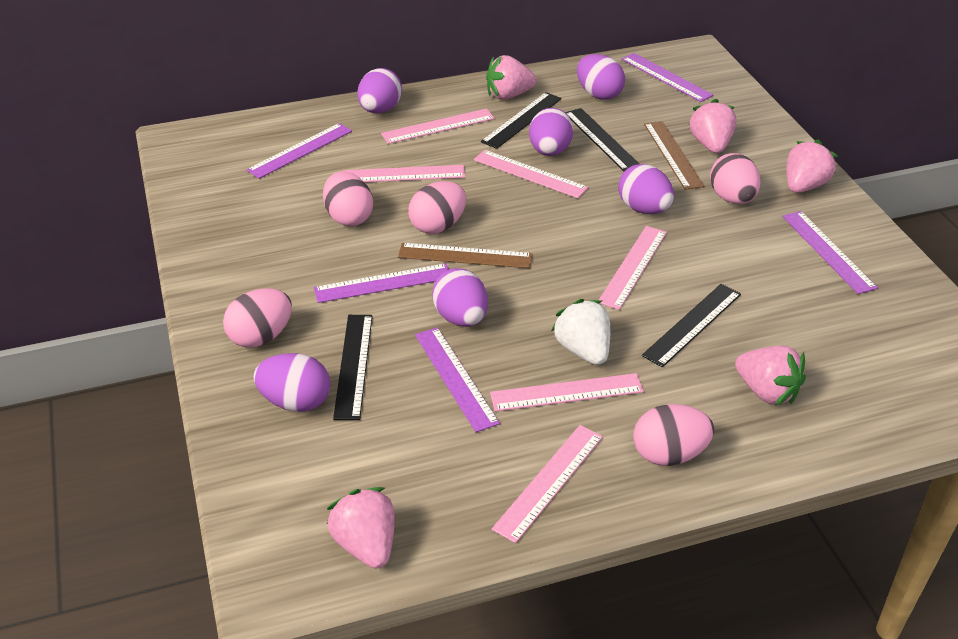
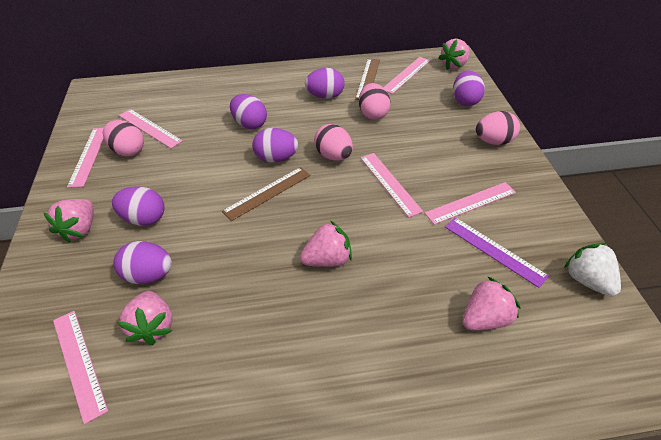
black ruler: [333,315,372,420] [481,92,561,149] [565,108,639,171] [642,284,741,367] = 4 -> none = 0
pink egg: [223,288,292,348] [323,172,373,226] [408,181,466,234] [633,404,714,466] [710,153,761,204] = 5 -> [103,120,144,157] [314,124,353,161] [359,83,390,120] [476,111,520,145] = 4
purple ruler: [246,123,352,179] [314,263,449,303] [415,327,500,432] [621,53,713,102] [782,211,878,294] = 5 -> [445,217,549,288] = 1

